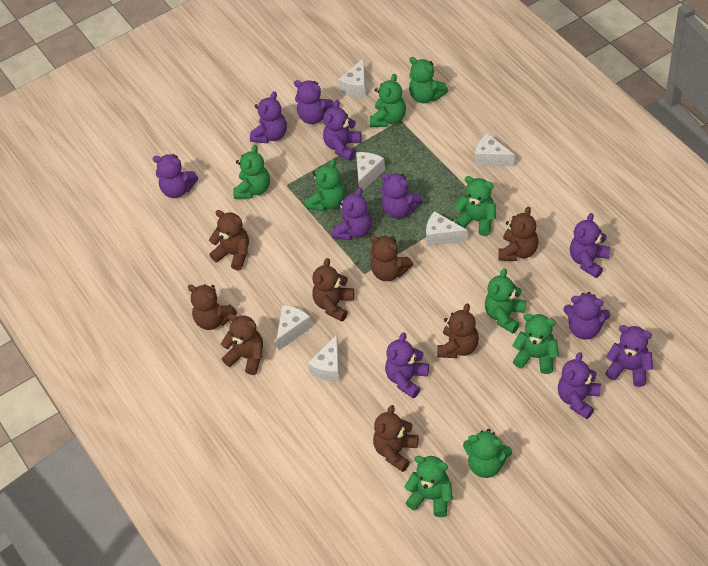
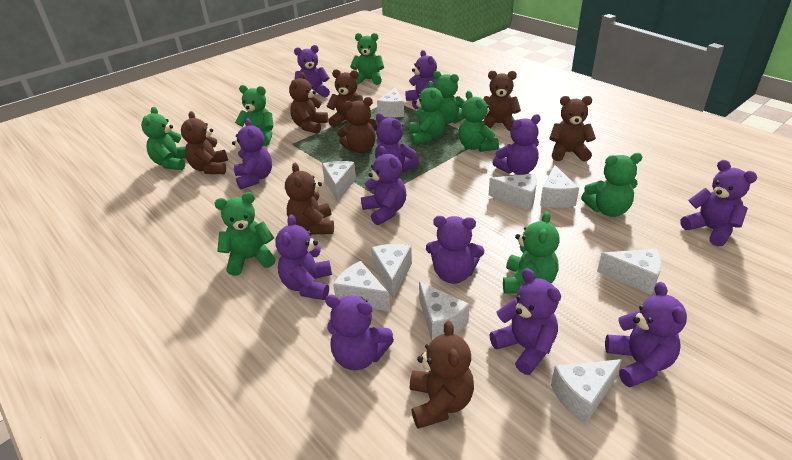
purple teddy bear: [153,154,198,198] [250,91,287,143] [294,80,334,124] [323,100,362,161] [332,187,372,240] [380,173,422,218] [385,332,429,398] [558,352,601,419] [563,292,610,339] [570,213,610,278] [605,325,653,387] = 11 -> [232,118,272,190] [275,214,332,300] [294,45,330,97] [325,295,394,370] [361,146,406,225] [375,113,419,172] [405,50,437,109] [426,216,484,284] [489,268,561,375] [493,114,541,175] [605,282,687,387] [680,160,757,246] = 12
white cheese: [276,305,312,351] [308,335,340,382] [338,58,366,97] [356,152,385,190] [426,211,468,246] [475,133,515,166] = 6 -> [322,161,356,202] [333,261,390,311] [371,244,412,299] [377,87,404,118] [419,281,469,340] [489,174,537,210] [540,165,579,208] [551,359,622,424] [597,249,662,295] = 9

